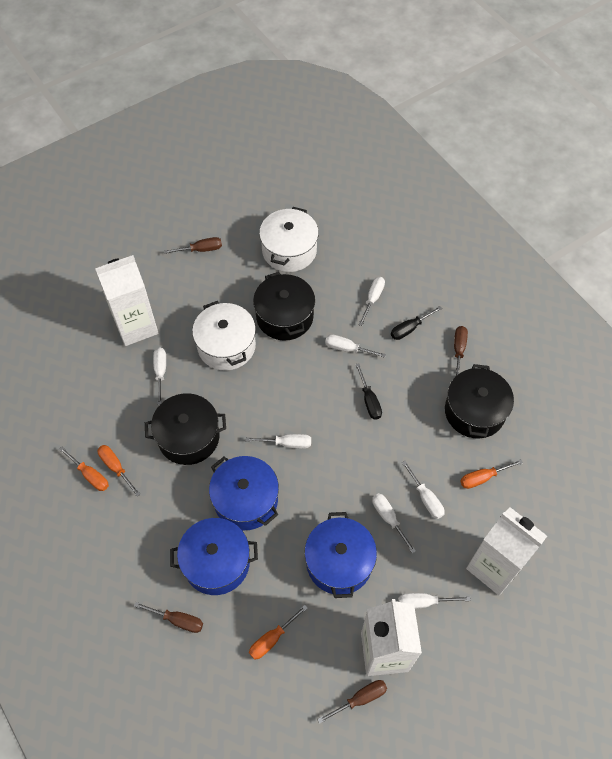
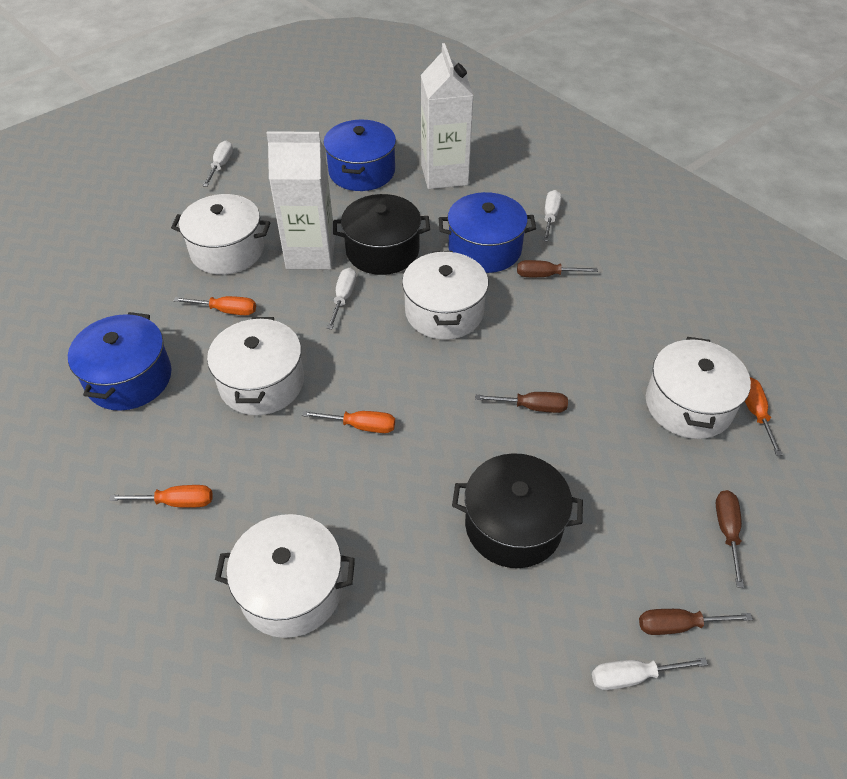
black pot: [145,393,226,465] [253,272,315,341] [445,364,514,439] = 3 -> [333,194,430,275] [452,453,583,568] = 2
black screwdriver: [355,363,382,420] [391,306,442,340] = 2 -> none = 0
white carton: [95,255,158,346] [361,599,422,676] [466,507,547,595] = 3 -> [266,132,335,269] [421,43,473,189] = 2
white pot: [192,301,256,371] [259,207,319,272] = 2 -> [171,194,270,275] [207,317,304,415] [215,514,355,638] [402,251,488,340] [646,337,751,439] = 5
white screwdriver: [153,348,166,405] [246,434,311,449] [325,334,386,358] [358,277,385,326] [372,493,416,554] [398,593,471,609] [402,461,444,519] = 7 -> [203,141,233,187] [327,268,357,329] [543,190,561,242] [592,658,708,690] = 4

